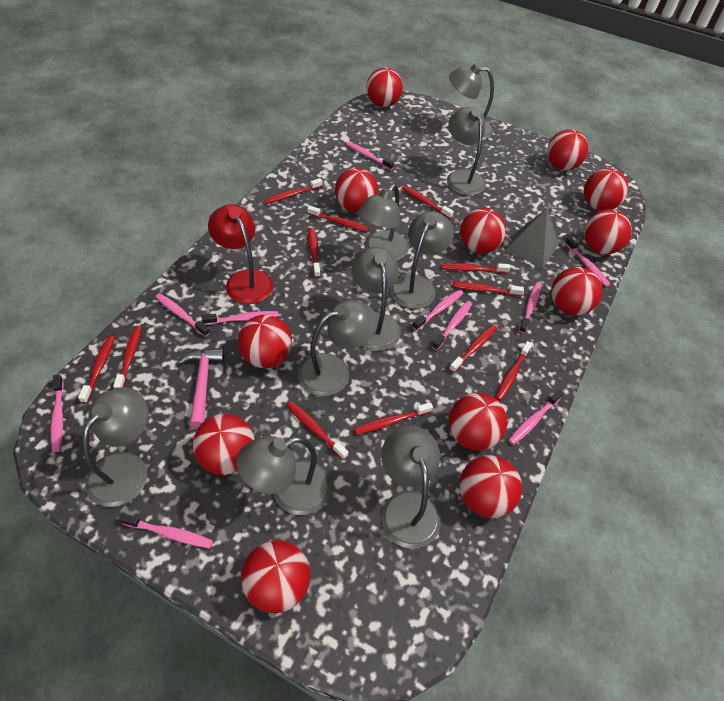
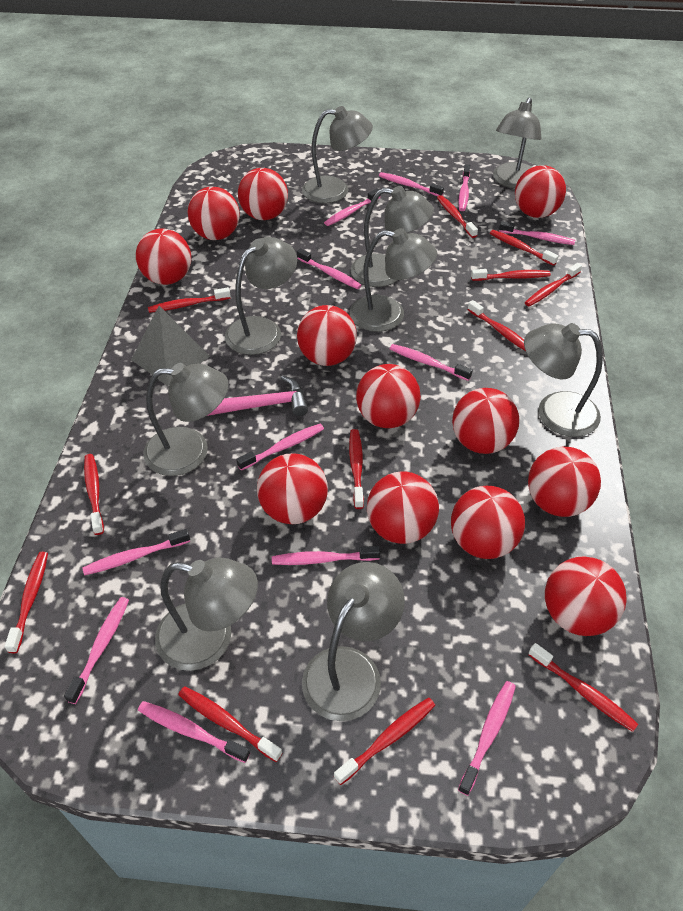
pink toothbrush: [51,374,64,452] [119,513,213,548] [155,293,210,337] [202,311,279,325] [346,141,394,170] [412,289,463,331] [432,301,472,350] [508,390,563,445] [519,282,542,333] [565,237,610,287] = 10 -> [64,597,129,704] [82,529,190,575] [138,701,250,763] [236,424,324,471] [272,546,380,565] [297,248,362,289] [324,188,380,226] [379,172,444,196] [390,344,473,381] [458,164,470,211] [458,681,516,796] [499,221,575,245] = 12
red lamp: [208,204,273,304] = 1 -> none = 0

